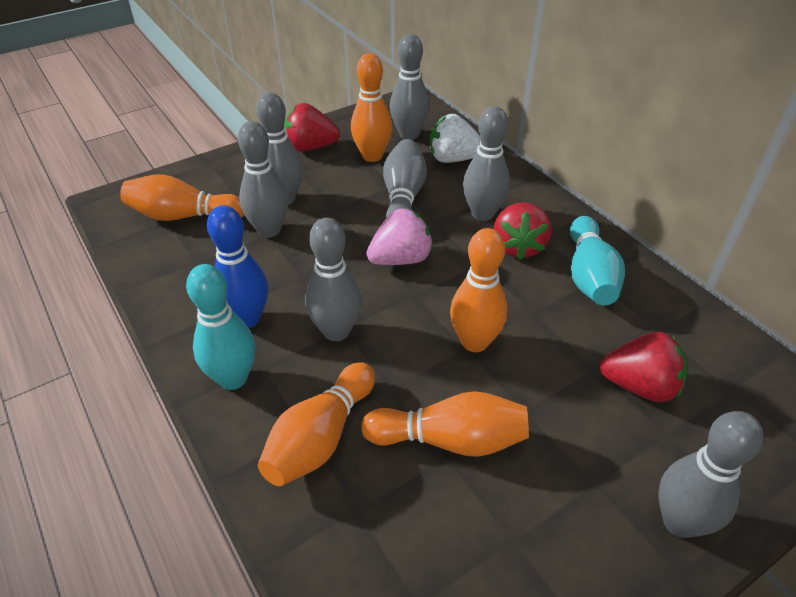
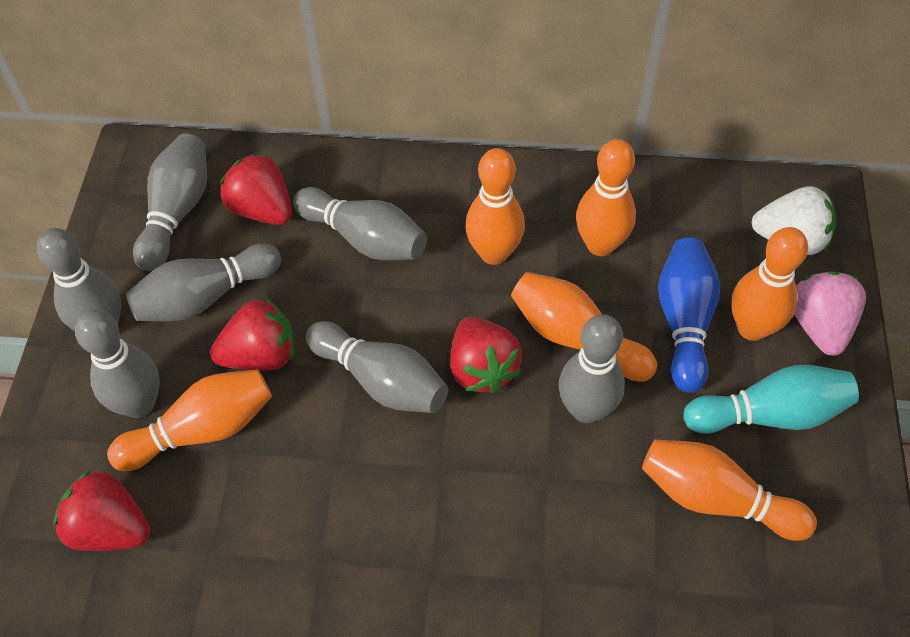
orange bowling pin: [120,174,244,221] [258,362,375,486] [351,53,393,162] [361,391,529,457] [450,228,508,352] = 5 -> [107,369,272,471] [465,148,525,265] [511,272,657,382] [576,139,636,256] [642,439,817,541] [731,227,808,341] = 6
red strawberry: [284,103,340,152] [493,202,551,260] [600,332,688,402] = 3 -> [54,470,151,551] [210,298,294,371] [220,152,292,225] [450,317,522,393] = 4
turquoise bowling pin: [186,264,255,390] [570,216,625,305] = 2 -> [683,365,859,434] = 1

